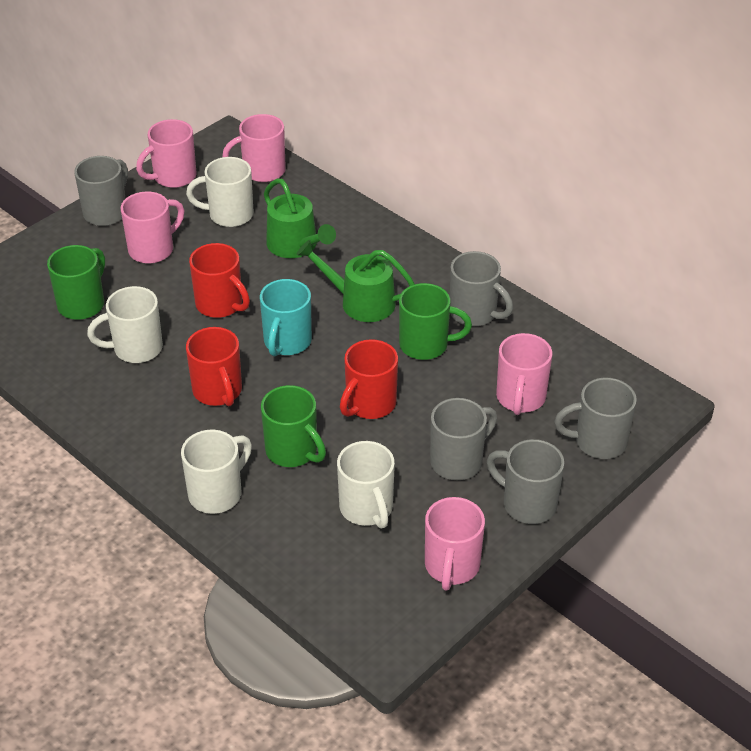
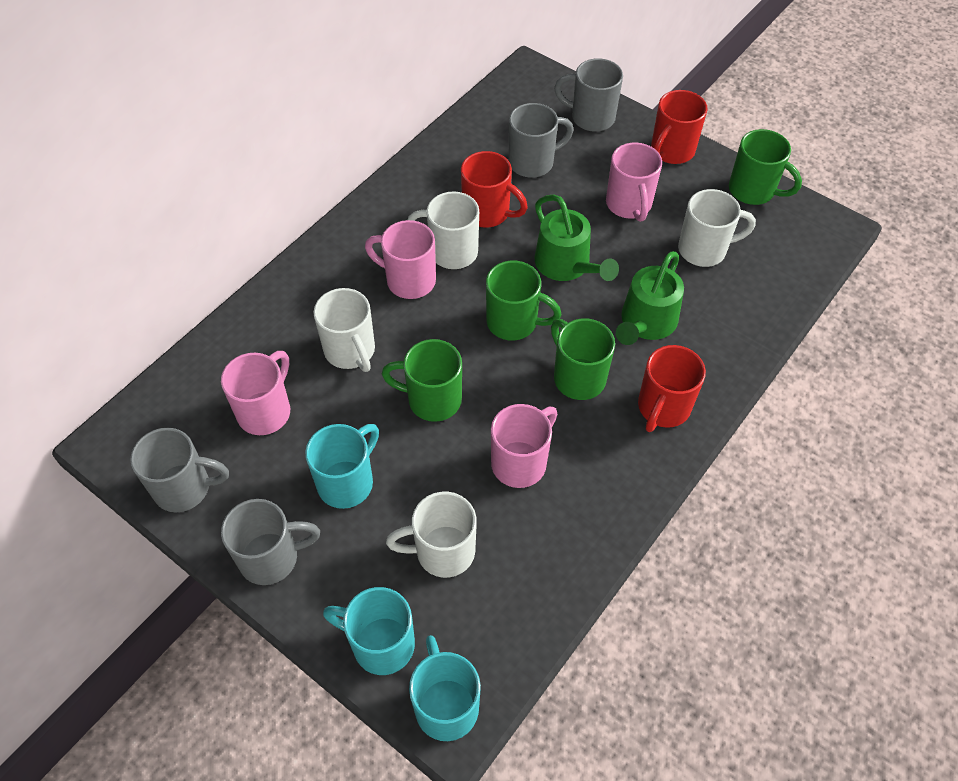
green mug: [47,245,105,320] [261,385,326,467] [399,283,472,360] = 3 -> [382,339,462,422] [486,261,562,340] [551,318,615,400] [729,129,802,205] = 4
grey mug: [74,156,128,226] [430,398,497,480] [450,251,513,326] [487,439,564,524] [554,378,637,459] = 5 -> [130,428,229,512] [221,499,320,585] [508,103,574,178] [554,58,623,132] = 4
pink mug: [121,191,184,264] [136,119,196,188] [222,114,286,182] [425,497,485,591] [496,333,552,415] = 5 -> [221,351,290,435] [365,220,436,299] [491,404,557,488] [606,142,662,222] = 4
turquoise mug: [260,279,312,356] = 1 -> [305,424,379,509] [323,587,415,675] [409,635,481,741] = 3

